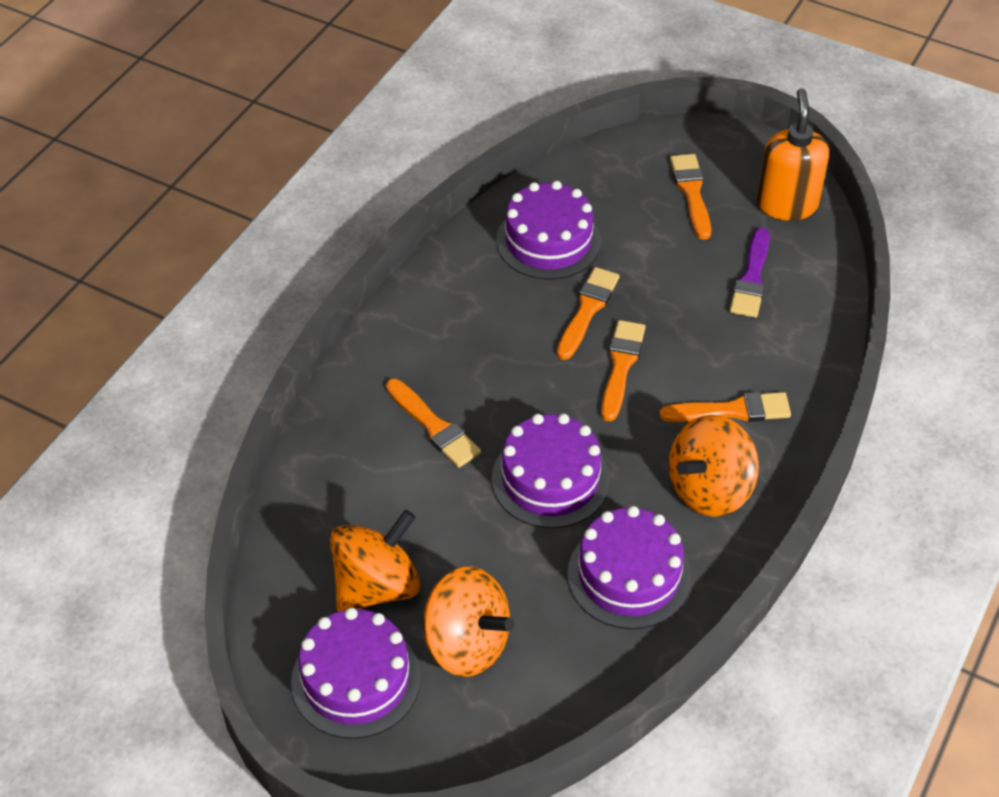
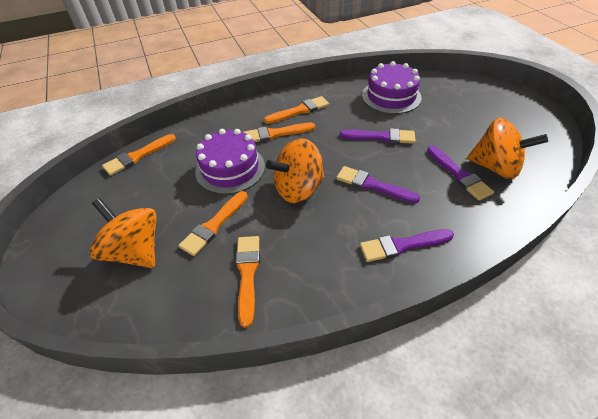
orange soap dispenser: [756,88,829,221] = 1 -> none = 0
purple brush: [730,228,770,318] = 1 -> [336,166,420,203] [340,128,416,144] [360,229,454,262] [427,146,494,200] = 4
purple cake: [291,608,421,739] [492,413,610,528] [496,181,601,280] [567,506,691,629] = 4 -> [195,129,265,194] [362,61,421,114] = 2

